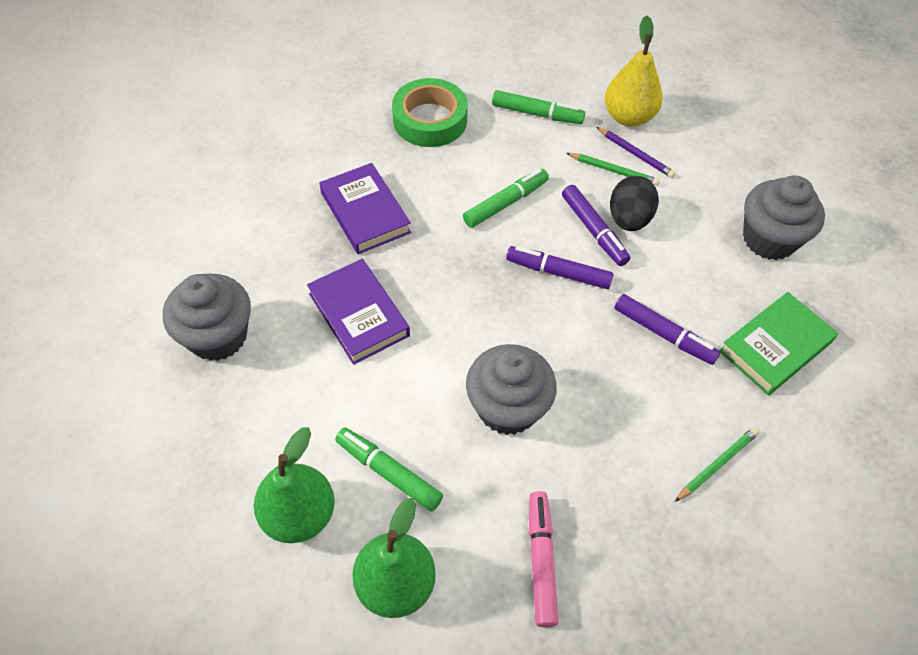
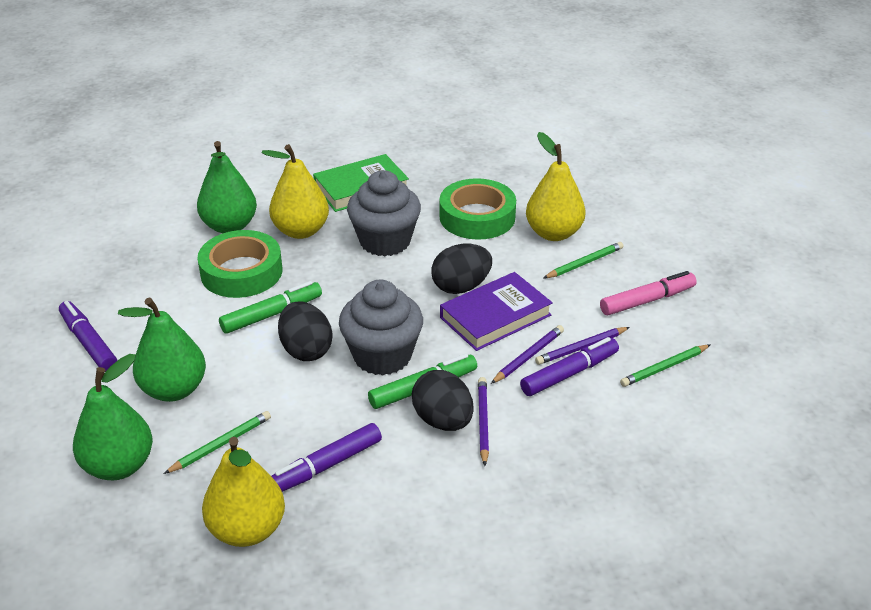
black egg: [610,176,659,231] = 1 -> [278,301,332,361] [412,370,474,431] [431,244,492,294] = 3
green marker: [335,428,443,511] [463,169,549,228] [492,90,585,124] = 3 -> [219,281,322,334] [368,354,477,409] = 2
green pear: [254,427,335,543] [352,498,436,618] = 2 -> [73,354,153,480] [118,297,206,402] [197,141,257,233] = 3
green pencil: [566,153,660,186] [675,427,759,502] = 2 -> [164,411,271,474] [544,242,624,278] [620,344,711,387] = 3
green tape: [392,78,468,147] = 1 -> [197,230,282,298] [439,178,516,240] = 2
grey cupcake: [163,274,251,361] [466,344,557,435] [743,176,825,260] = 3 -> [339,280,423,376] [347,170,421,257] = 2
purple book: [307,259,410,365] [319,163,411,254] = 2 -> [440,272,553,351] = 1
purple pencil: [596,127,676,178] = 1 -> [478,377,489,466] [491,325,564,384] [535,327,630,365] = 3
yellow pear: [605,15,663,127] = 1 -> [202,437,285,547] [261,144,329,239] [526,132,586,241] = 3

